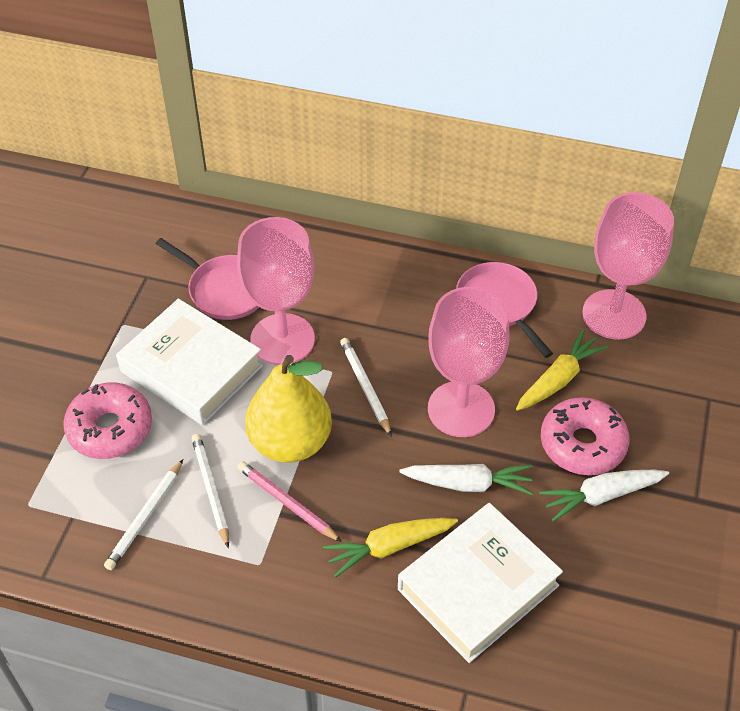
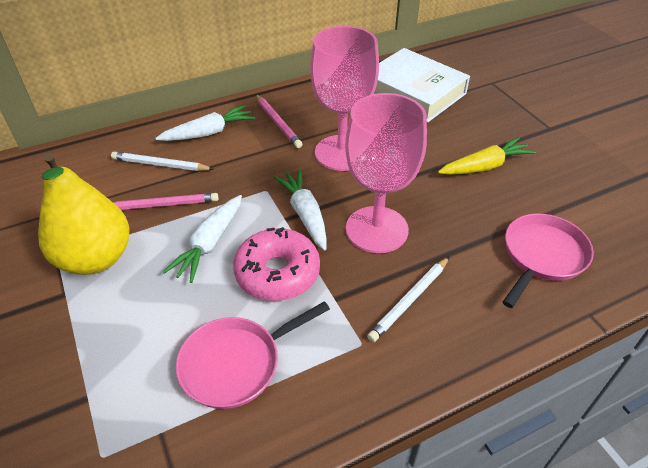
pink donut: [63,383,152,459] [541,397,630,475] = 2 -> [233,227,320,301] = 1
pink goblet: [237,217,315,365] [428,287,510,437] [582,192,674,340] = 3 -> [310,26,379,171] [345,93,427,253] = 2
pink pencil: [237,461,342,542] = 1 -> [113,193,219,210] [256,94,302,148] = 2
white book: [116,299,263,425] [398,503,563,663] = 2 -> [374,48,470,123] = 1
white carrot: [399,464,533,495] [539,470,669,522] = 2 -> [155,105,255,141] [163,195,242,283] [273,169,327,251] = 3
white pencil: [104,459,183,570] [192,434,229,548] [340,338,392,437] = 3 -> [111,152,214,171] [367,257,449,342] = 2
yellow carrot: [323,518,458,578] [516,329,608,411] = 2 -> [438,137,536,175] = 1

